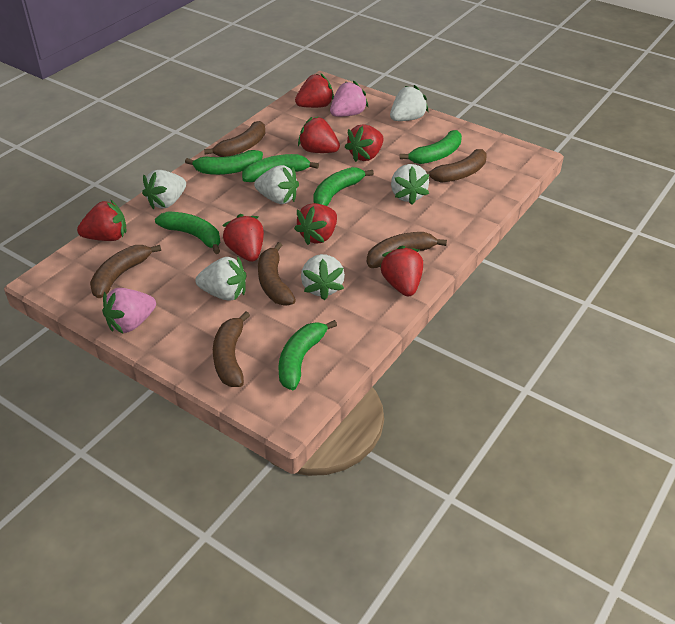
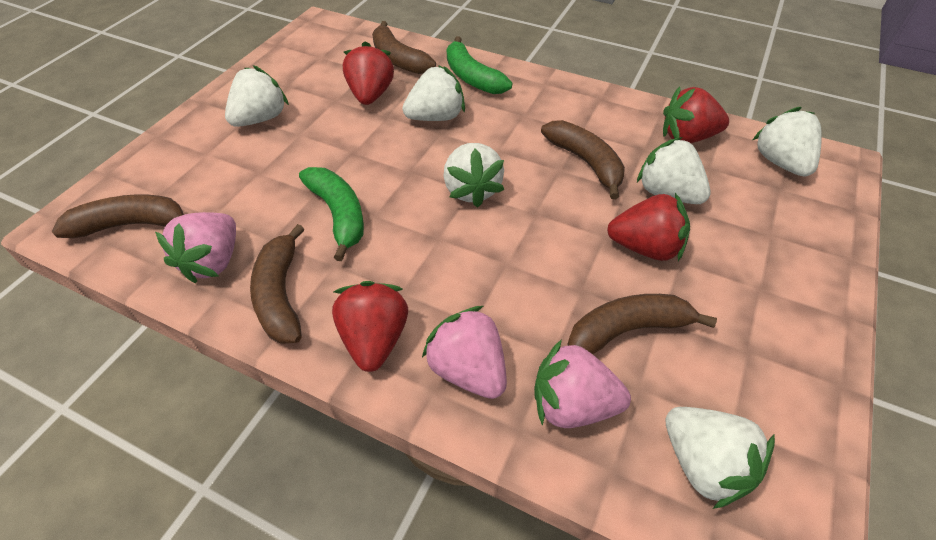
brown banana: [90,245,161,298] [204,121,266,157] [213,312,250,387] [258,242,296,306] [367,232,447,268] [426,149,487,183] = 6 -> [52,194,184,238] [250,224,304,344] [372,21,436,74] [541,120,625,199] [568,294,717,354] = 5
green banana: [155,211,220,254] [185,150,263,175] [242,154,319,182] [278,320,337,390] [313,167,374,206] [400,130,462,164] = 6 -> [299,167,364,261] [447,36,512,94] = 2
pink strawberry: [102,288,156,334] [330,80,368,117] = 2 -> [155,212,236,283] [422,306,507,399] [534,339,631,428] = 3
red strawberry: [77,199,126,241] [222,214,264,262] [294,203,337,245] [295,74,334,108] [298,116,340,153] [345,124,384,162] [380,246,423,296] = 7 -> [332,281,408,372] [343,41,394,105] [607,193,690,261] [663,86,729,143] = 4

